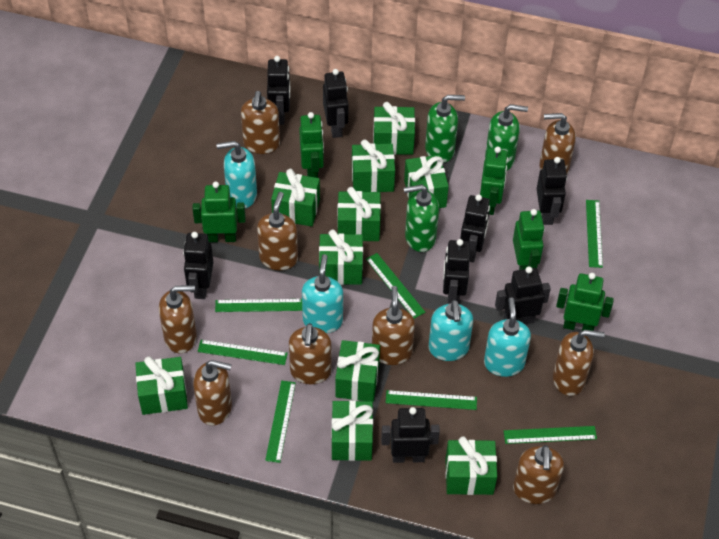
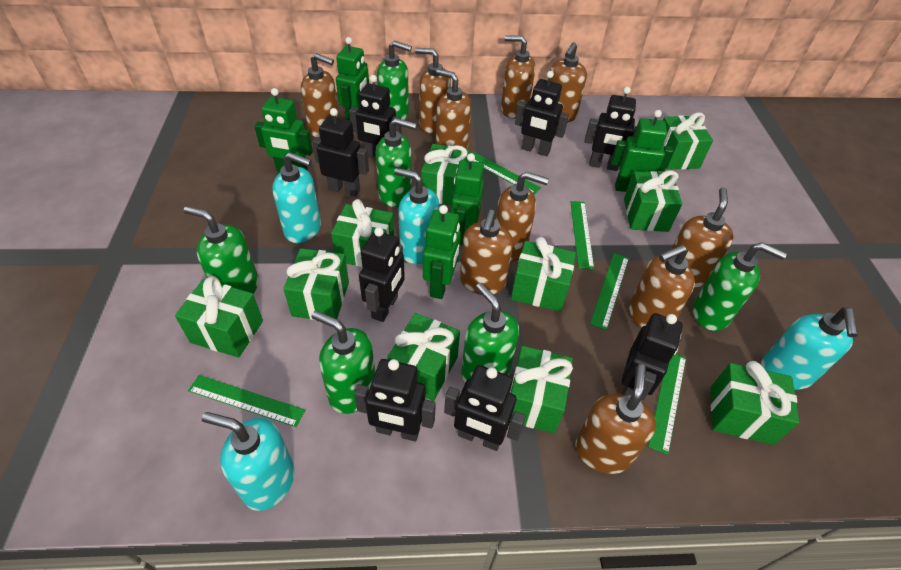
brown soap dispenser: [159,285,197,353] [193,360,232,426] [241,91,280,154] [257,192,298,270] [289,323,331,384] [372,286,415,365] [513,445,564,504] [540,113,576,174] [553,330,605,396] = 9 -> [301,53,339,138] [415,48,451,134] [436,69,471,150] [460,210,513,295] [496,171,549,262] [501,35,536,119] [550,42,587,122] [575,364,656,474] [629,245,695,328] [672,187,734,288] = 10
green ruler: [198,340,288,365] [215,299,302,312] [265,381,296,463] [366,253,425,319] [386,390,477,410] [504,426,597,444] [586,200,603,268] = 7 -> [188,375,305,427] [471,151,541,194] [570,201,594,269] [590,253,629,330] [648,354,686,455] = 5
green soap dispenser: [404,184,439,252] [425,95,465,163] [485,104,528,170] = 3 -> [184,206,259,294] [311,311,375,414] [376,118,417,207] [377,41,412,120] [461,283,519,383] [693,242,787,331] = 6

